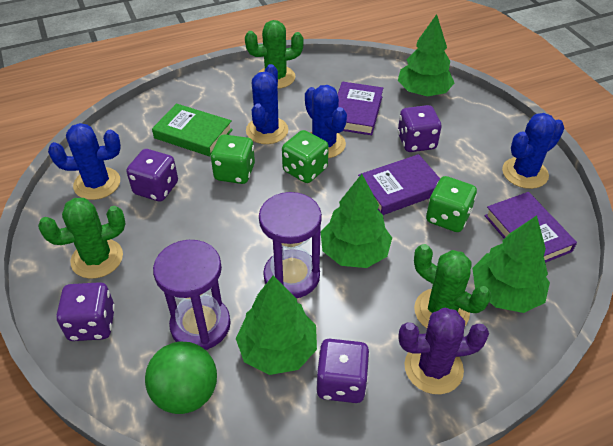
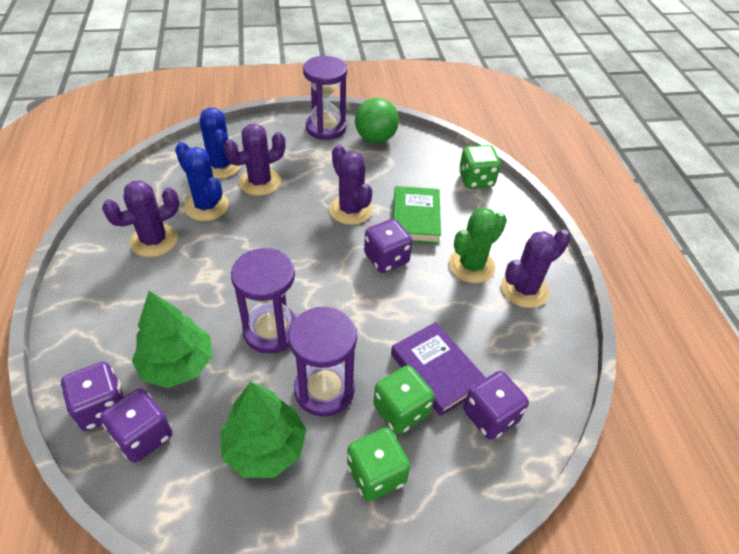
blue cactus: [48,123,121,200] [246,64,288,144] [305,85,347,158] [502,113,564,189] = 4 -> [175,142,229,221] [200,108,241,179] = 2
green cactus: [38,198,126,279] [245,20,304,89] [414,244,491,328] = 3 -> [449,207,507,283] = 1
green tree: [236,275,317,375] [320,174,392,268] [398,14,454,96] [472,216,550,313] = 4 -> [131,291,212,388] [220,381,306,478] = 2
purple book: [338,82,383,135] [358,154,440,215] [484,192,577,263] = 3 -> [391,322,486,416] = 1
purple cactus: [398,308,489,394] = 1 -> [102,180,179,257] [223,124,286,196] [329,145,373,225] [501,229,570,308] = 4
purple hourglass: [153,240,231,350] [259,192,322,298] = 2 -> [231,248,297,354] [289,307,357,417] [303,56,347,140] = 3

